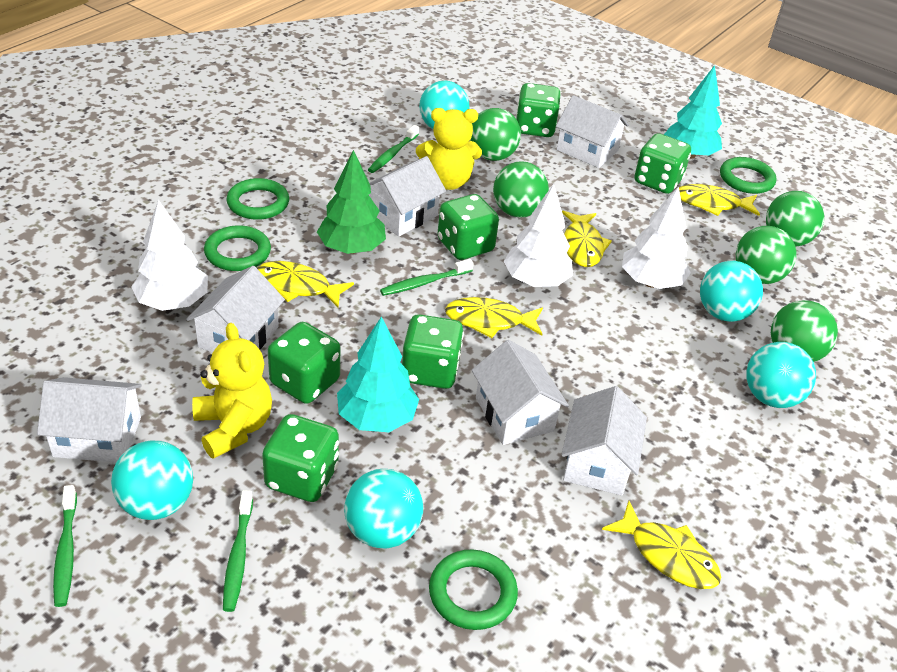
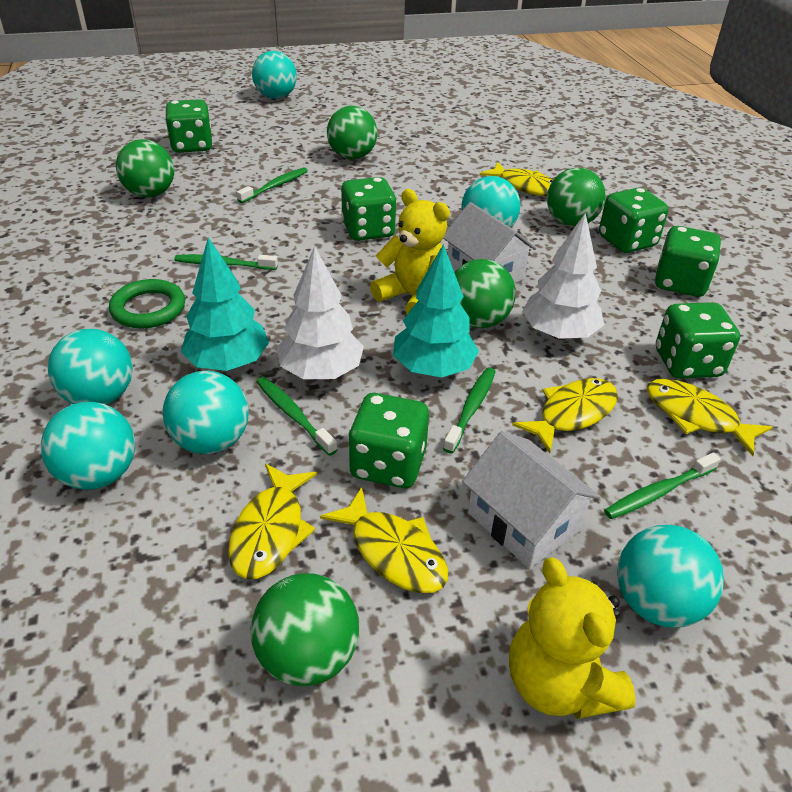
green ring: [204,225,271,271] [227,178,289,220] [429,549,518,630] [720,157,776,194] = 4 -> [109,279,185,329] = 1
green toothbrush: [53,485,77,607] [223,490,253,612] [368,125,419,173] [380,259,474,296] = 4 -> [174,254,278,270] [236,167,308,203] [256,377,337,456] [443,367,496,454] [604,452,721,519] = 5
green tree: [317,150,386,254] = 1 -> none = 0
turquoise ball: [111,441,193,520] [344,469,423,549] [419,81,470,129] [700,261,763,322] [746,342,816,408] = 5 -> [41,402,135,490] [48,329,133,405] [163,371,249,454] [252,51,297,99] [461,176,520,228] [617,525,724,628] = 6
white house: [37,377,142,462] [186,266,285,353] [369,156,446,237] [472,340,569,445] [556,95,629,168] [561,386,647,496] = 6 -> [443,202,537,283] [462,431,601,569] = 2
white tree: [131,200,208,311] [504,184,573,287] [622,186,691,289] = 3 -> [277,246,364,379] [522,213,604,340] = 2

